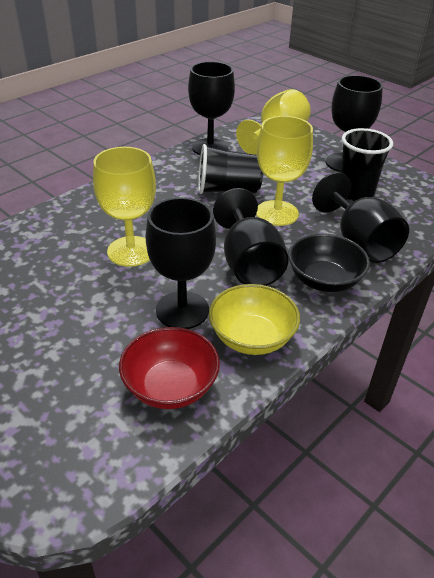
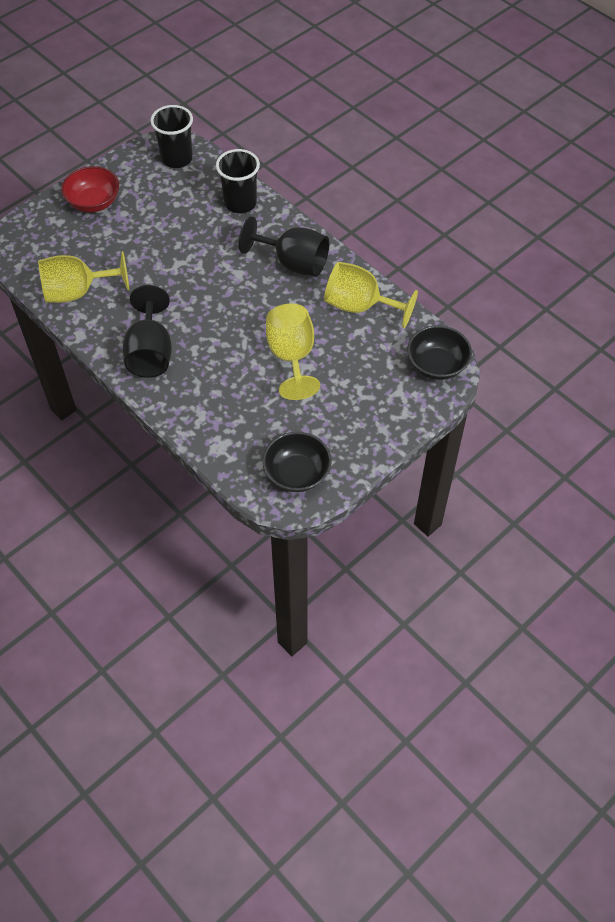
black bowl: [288,233,370,292] = 1 -> [263,432,332,492] [407,325,472,380] = 2
black goblet: [145,197,216,329] [188,62,235,155] [213,188,289,286] [312,172,409,263] [326,75,383,172] = 5 -> [123,285,172,378] [239,216,329,277] = 2
yellow bowl: [209,284,300,355] = 1 -> none = 0

